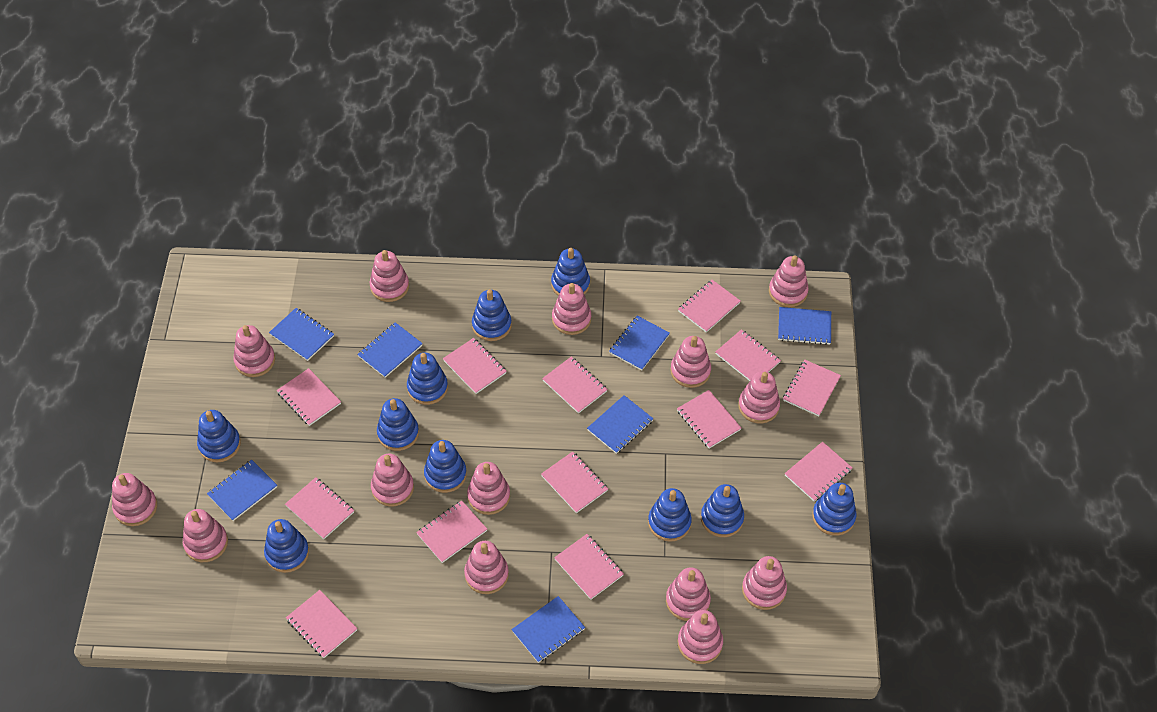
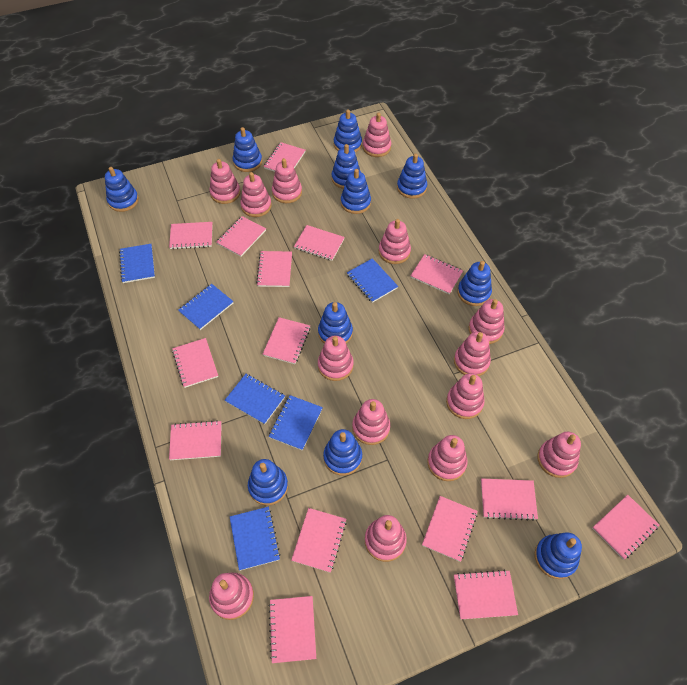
blue notebook: [207,460,277,521] [269,308,334,361] [357,322,423,378] [512,596,585,663] [587,395,653,454] [609,316,670,371] [778,307,831,345] = 7 -> [119,244,155,283] [178,284,234,330] [225,374,285,425] [230,507,281,571] [269,395,323,451] [347,258,398,303] = 6
blue stacking toy: [197,410,241,462] [264,519,309,573] [377,398,419,451] [407,353,448,405] [424,440,467,493] [472,289,512,341] [551,248,590,296] [648,488,692,542] [701,484,744,537] [812,483,856,536] = 10 -> [105,167,139,212] [233,127,262,172] [248,459,288,506] [318,302,353,344] [323,429,362,476] [332,144,361,189] [334,109,362,152] [341,169,371,214] [397,153,427,198] [458,261,492,306] [535,532,582,579] = 11
pink notebook: [277,368,341,426] [285,477,354,539] [286,590,358,658] [416,500,487,563] [443,338,507,394] [541,451,608,513] [542,356,608,414] [554,534,624,600] [677,390,741,449] [678,280,740,333] [716,329,781,381] [783,360,841,416] [785,442,852,502] = 13 -> [169,222,213,249] [169,421,222,460] [172,338,218,388] [216,216,266,257] [256,251,292,287] [263,142,305,172] [263,317,311,364] [269,596,316,663] [291,508,347,573] [294,225,345,261] [411,254,463,294] [422,496,478,562] [454,570,518,620] [481,478,538,521] [592,495,660,560] = 15

